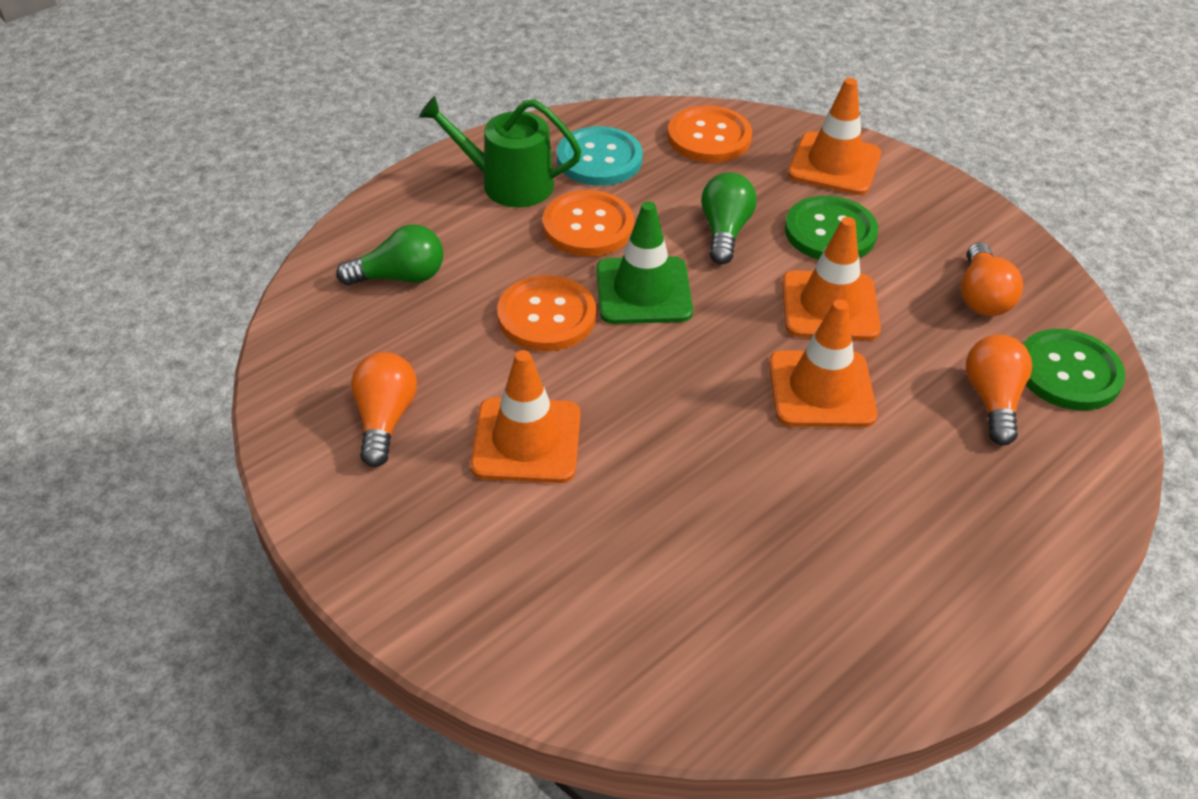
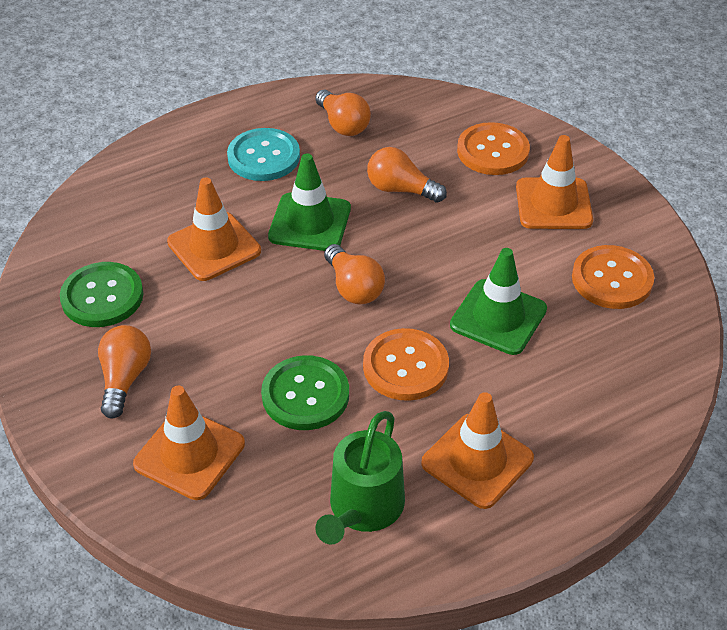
green light bulb: [336,224,443,286] [701,173,757,264] = 2 -> none = 0
green traffic cone: [596,201,693,324] = 1 -> [268,153,351,251] [450,248,547,355] = 2
orange light bulb: [351,352,417,467] [961,243,1023,316] [966,334,1032,445] = 3 -> [98,325,151,418] [315,89,371,136] [324,244,385,305] [367,147,447,203] = 4

